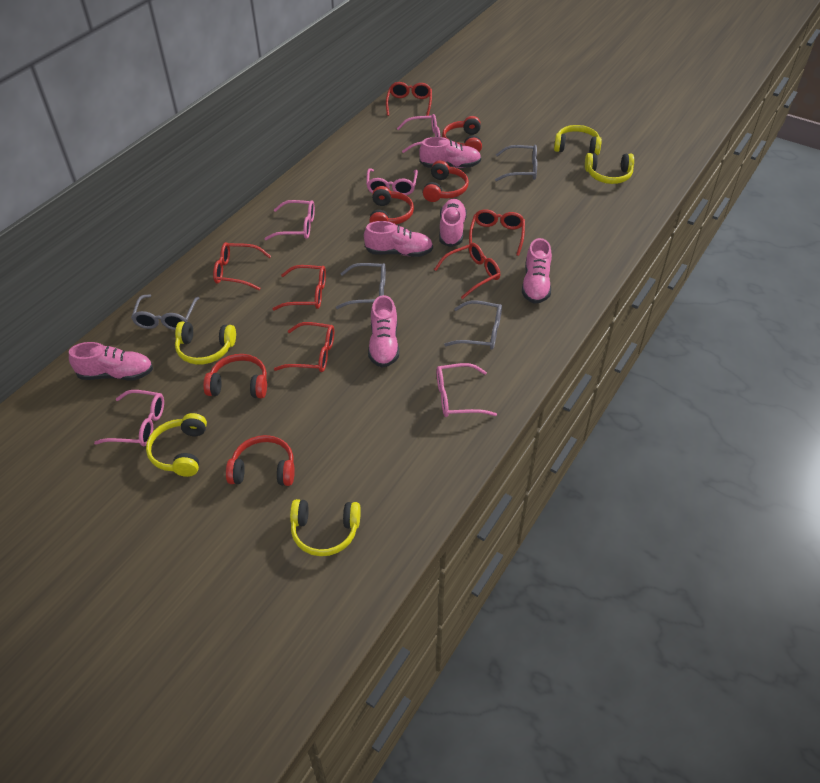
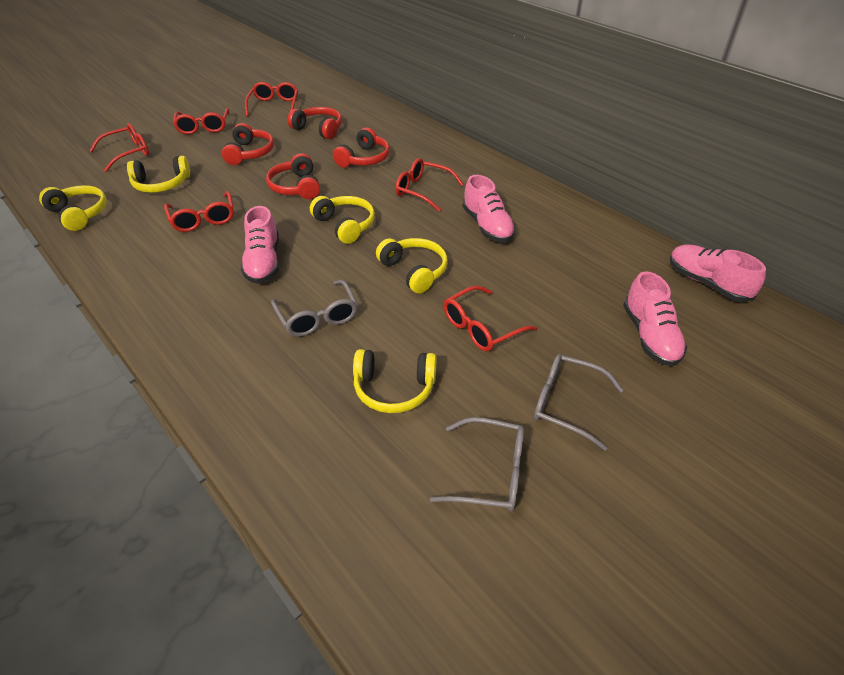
grey glasses: [131,294,199,330] [336,263,386,309] [444,300,502,350] [495,145,537,181] = 4 -> [271,280,358,337] [430,417,524,512] [534,354,623,451] = 3
pink glasses: [94,390,164,446] [265,200,315,240] [366,168,418,195] [397,114,441,153] [437,363,497,417] = 5 -> none = 0
pink shoe: [69,342,153,380] [364,221,433,257] [368,295,399,368] [419,137,481,168] [439,199,467,247] [522,238,552,304] = 6 -> [241,206,279,284] [462,175,516,242] [623,271,687,366] [670,245,766,302] = 4
red headphones: [203,354,267,398] [226,435,295,486] [369,186,414,225] [423,160,469,202] [442,116,482,152] = 5 -> [222,123,274,165] [266,153,320,199] [287,107,342,139] [333,128,390,168] = 4

